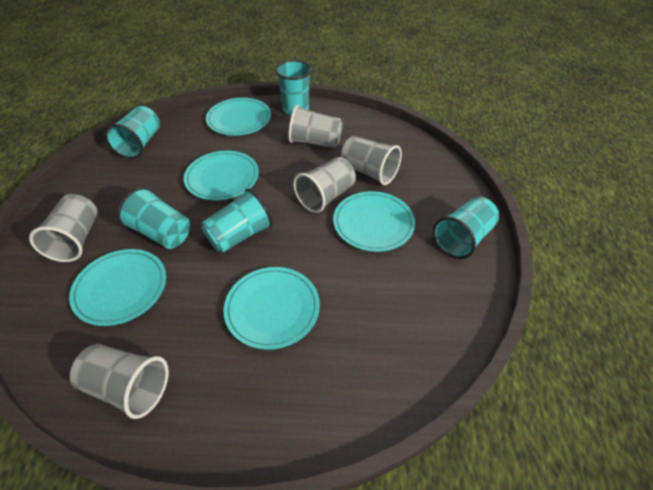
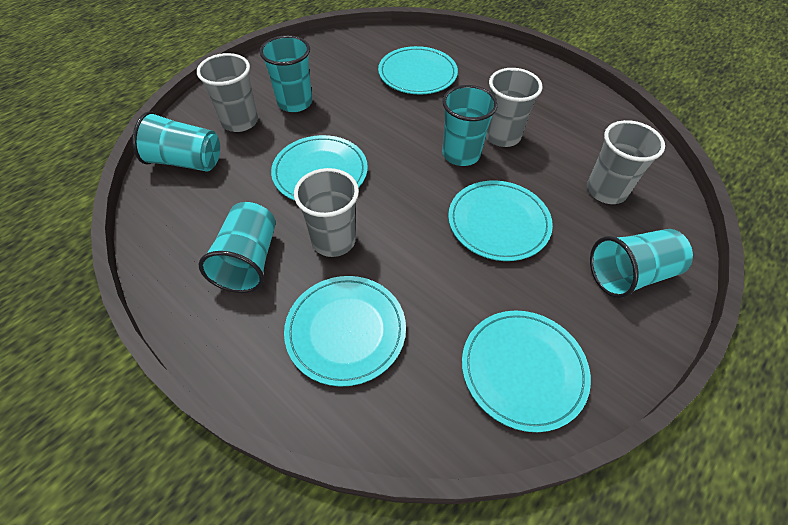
grey cup: [29,194,98,262] [70,344,169,419] [288,105,343,148] [293,157,356,213] [341,136,402,185] = 5 -> [197,53,258,132] [294,168,359,257] [486,68,543,147] [587,120,665,204] = 4

